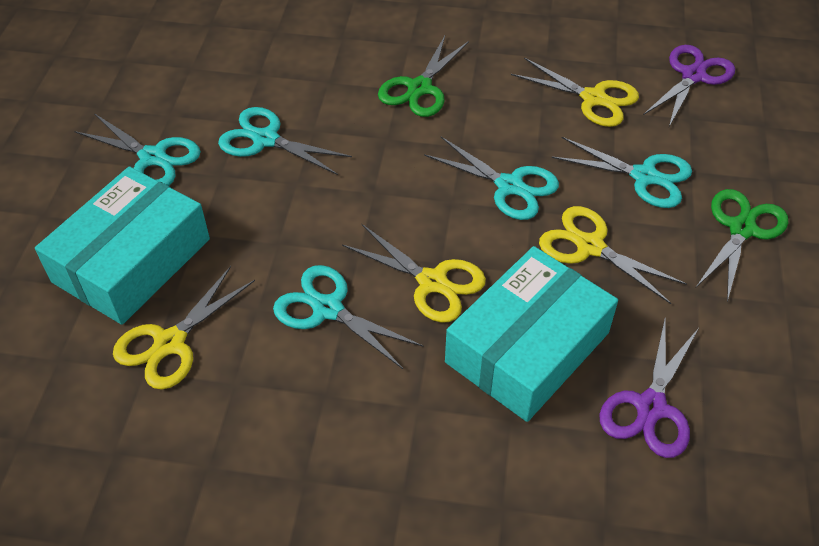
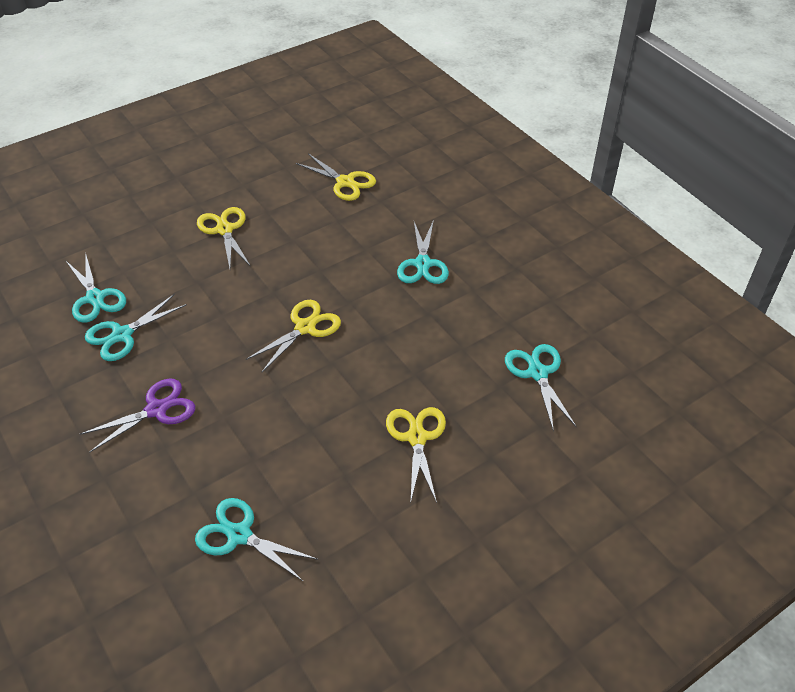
green scissors: [378,36,469,117] [696,189,788,302] = 2 -> none = 0
purple scissors: [600,319,699,458] [643,45,735,126] = 2 -> [80,379,195,453] = 1
turquoise box: [35,166,210,325] [445,246,618,422] = 2 -> none = 0

